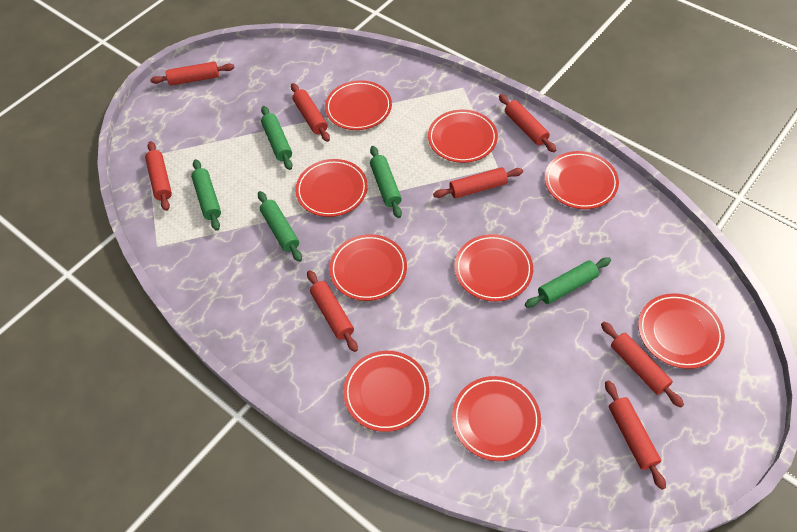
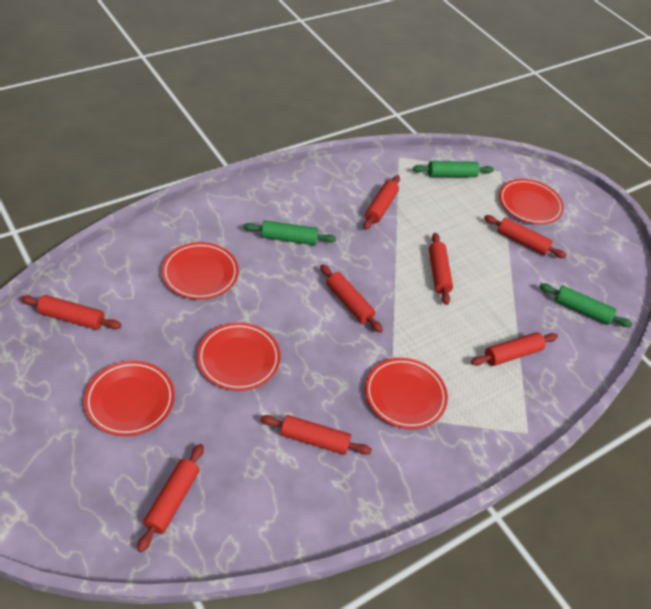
green rolling pin: [191,159,221,231] [258,191,302,262] [261,106,293,170] [370,146,402,218] [525,257,611,308] = 5 -> [243,220,336,245] [413,161,494,177] [539,283,632,327] = 3
red plate: [295,159,368,217] [325,80,392,130] [329,234,407,301] [343,351,429,432] [428,110,498,163] [452,376,541,461] [454,234,533,302] [545,151,619,209] [638,293,725,369] = 9 -> [84,361,175,436] [161,242,239,300] [197,322,280,391] [365,358,448,429] [499,179,564,225] = 5

